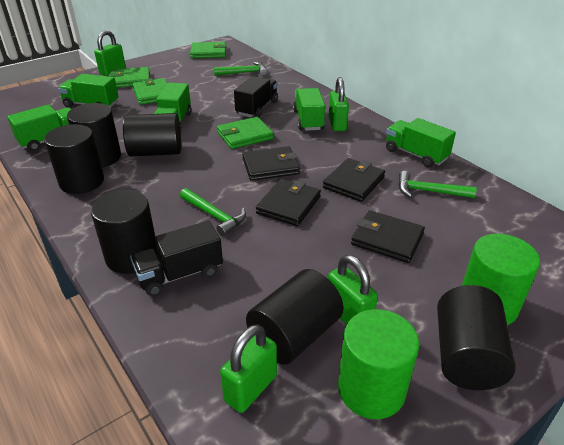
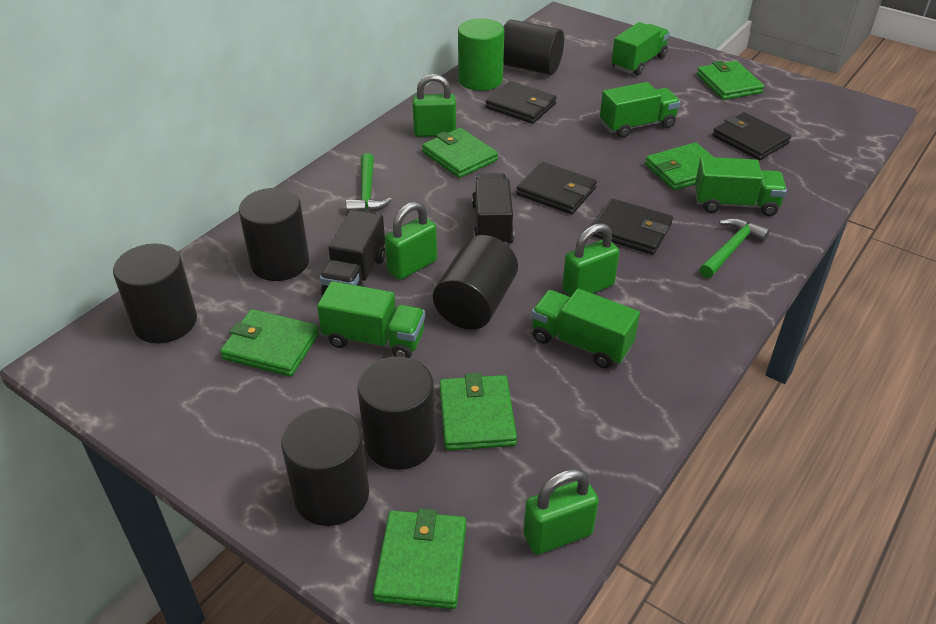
green cylinder: [338,309,419,419] [462,234,540,325] = 2 -> [458,18,504,91] = 1
green hammer: [180,188,246,236] [214,62,267,76] [399,171,477,198] = 3 -> [346,153,392,213] [700,218,770,278] = 2
green wallet: [109,67,150,88] [132,78,167,105] [190,42,227,58] [217,117,273,149] = 4 -> [220,309,319,377] [373,508,466,609] [422,128,498,178] [439,373,517,451] [645,142,713,190] [697,61,764,100] = 6

